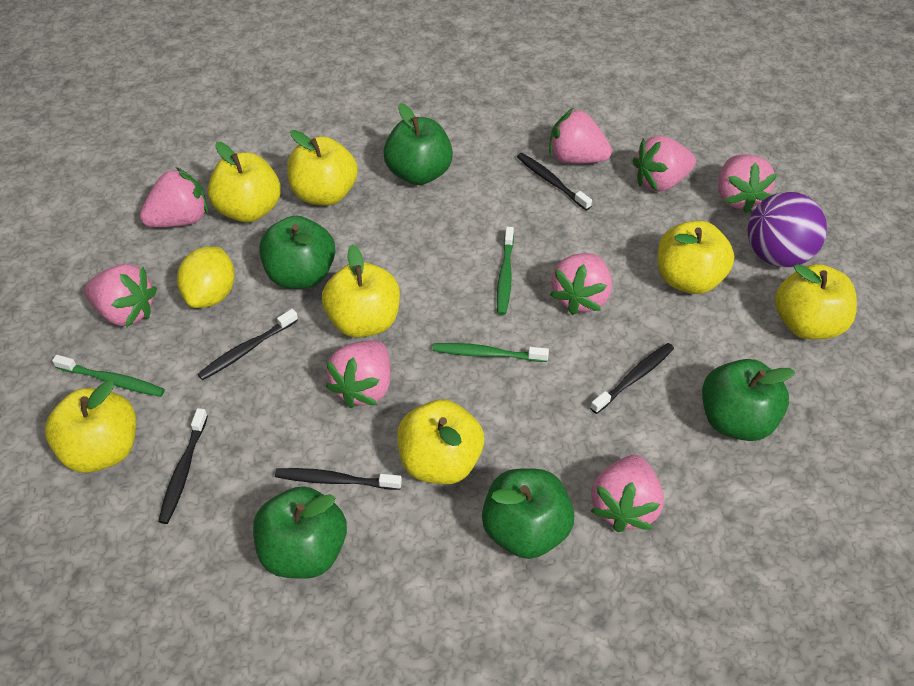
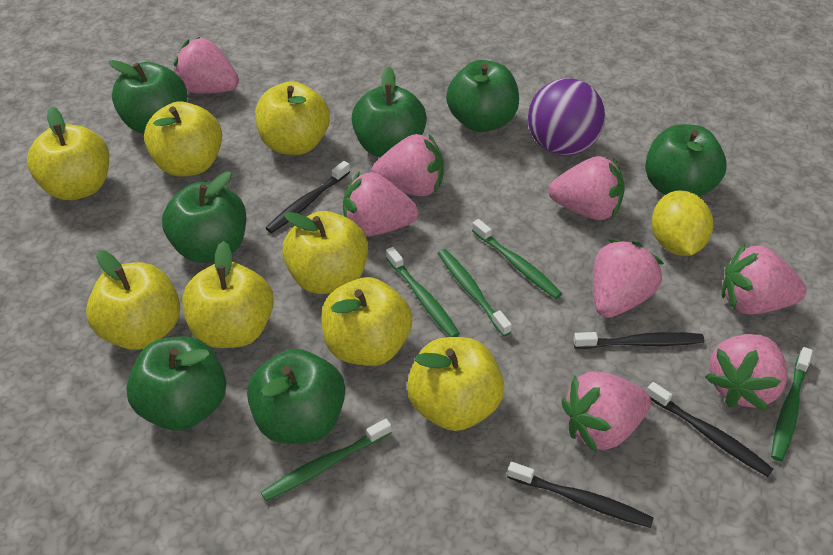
black toothbrush: [158,408,208,524] [198,309,298,380] [275,468,402,490] [517,153,592,210] [590,343,674,414] = 5 -> [266,161,350,233] [507,462,653,528] [573,332,705,349] [646,382,773,477] = 4
green apple: [253,486,347,579] [259,216,335,289] [383,103,453,185] [482,468,574,559] [702,359,795,441] = 5 -> [109,60,187,134] [126,337,226,431] [162,172,246,263] [247,349,345,444] [351,66,427,158] [446,60,519,132] [645,124,727,196] = 7
green toothbrush: [52,355,165,397] [433,343,549,362] [497,227,514,315] = 3 -> [261,419,392,501] [386,247,460,337] [438,249,512,336] [472,219,562,299] [771,347,813,461] = 5
yellow apple: [45,380,136,473] [208,142,281,223] [287,130,358,206] [322,244,400,338] [397,399,484,484] [658,221,734,294] [775,264,857,340] = 7 -> [27,106,109,200] [86,250,180,350] [144,102,222,177] [182,241,274,348] [255,81,330,155] [282,211,368,294] [321,277,412,366] [407,337,504,431] = 8

